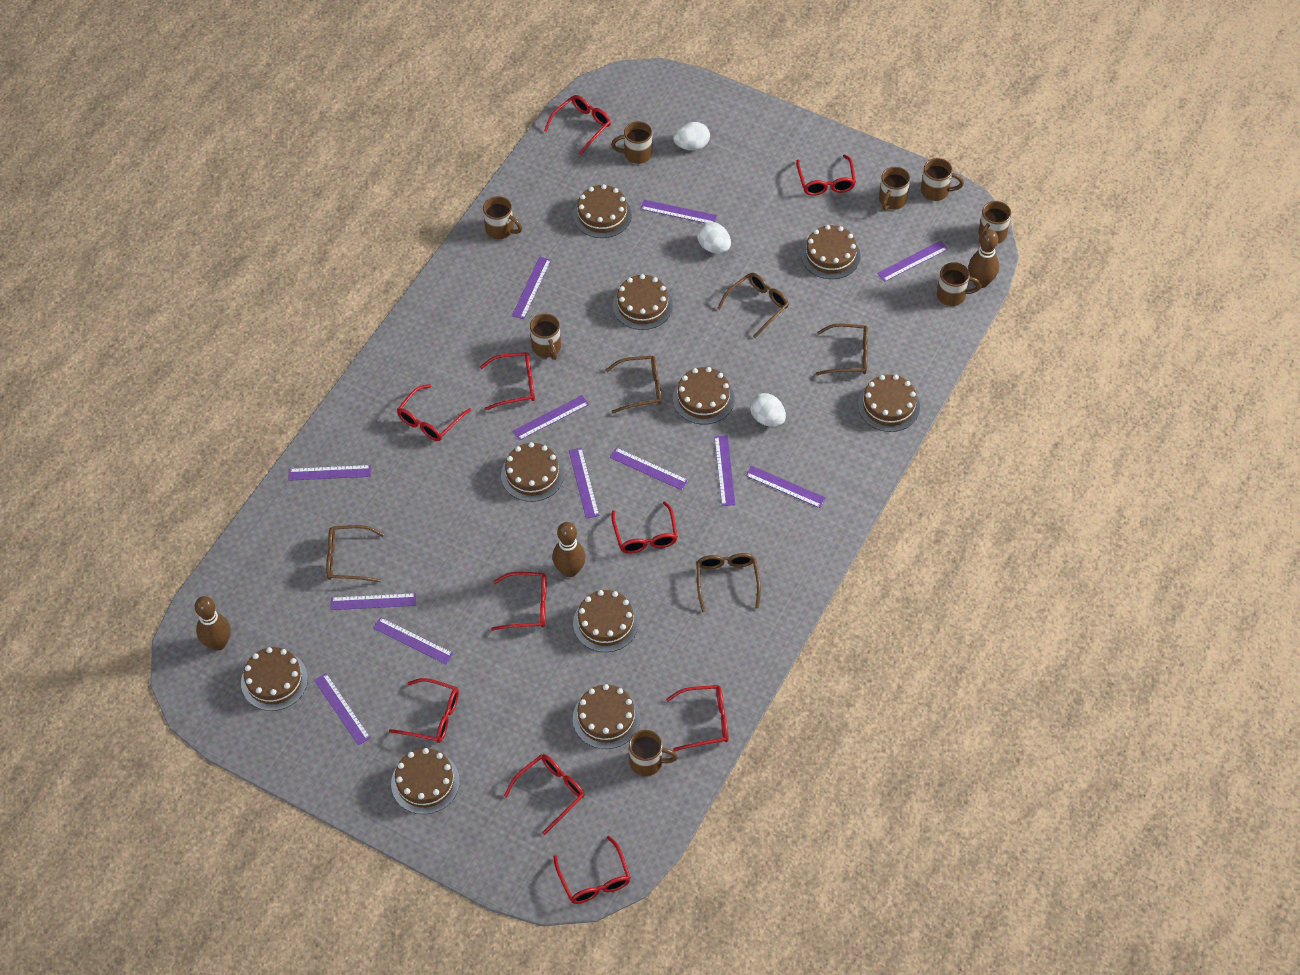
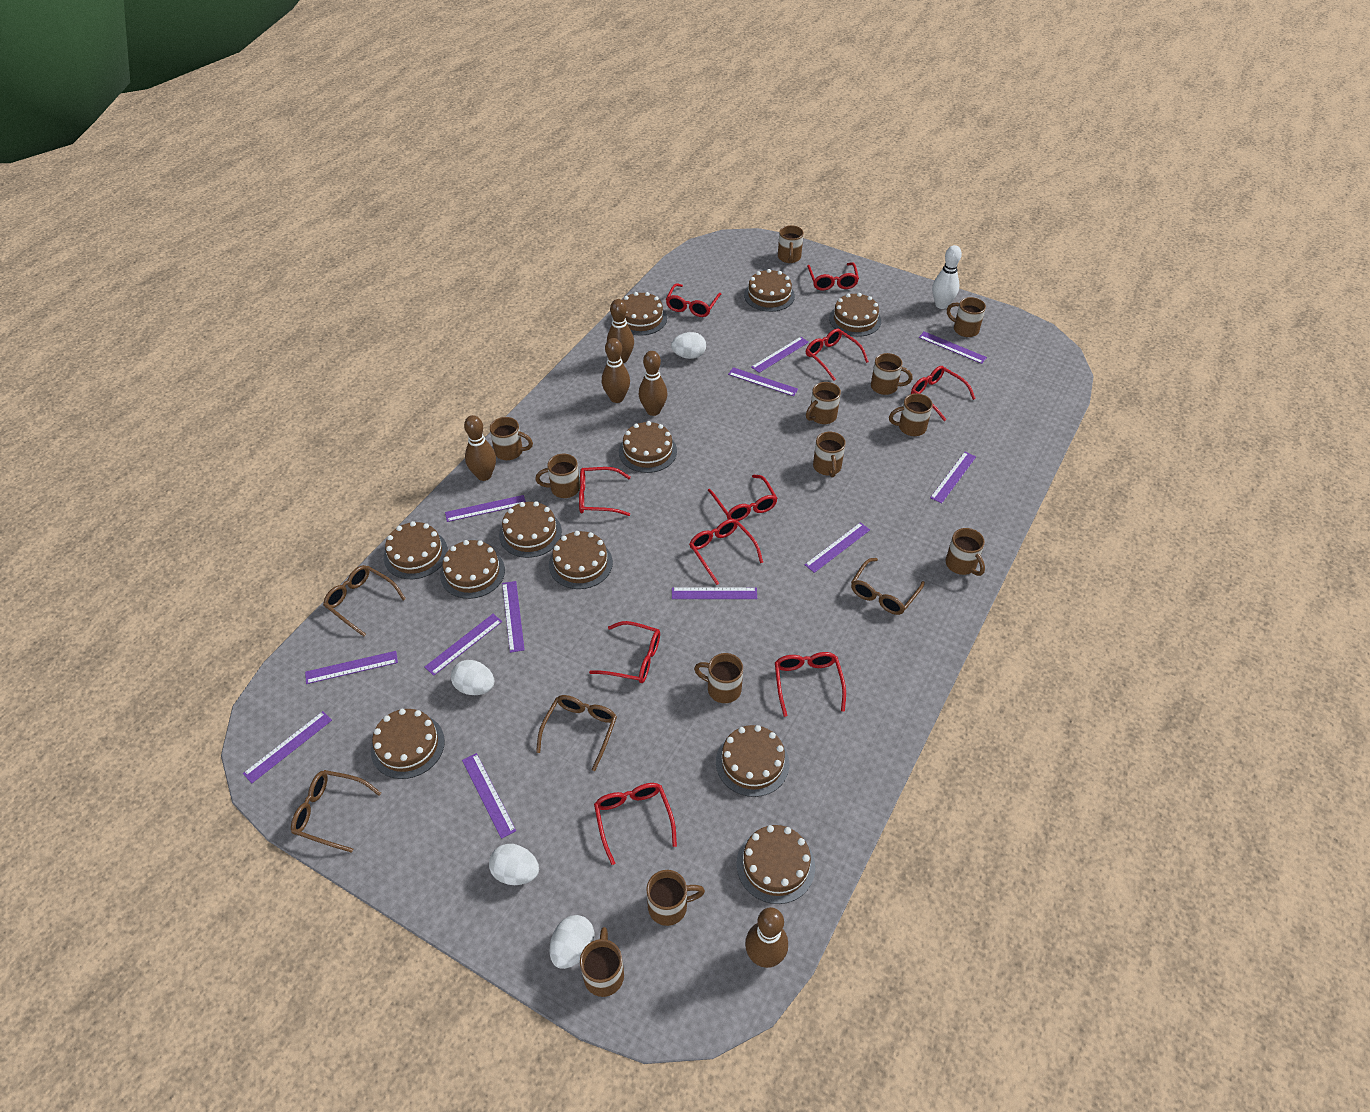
brown bowling pin: [195,596,231,651] [553,522,586,577] [968,229,999,288] = 3 -> [464,415,496,481] [602,338,630,403] [607,299,634,363] [639,351,668,416] [745,907,788,968] = 5
brown cake: [241,647,308,711] [391,748,460,814] [501,442,564,502] [573,184,632,238] [573,590,639,652] [573,684,640,749] [613,274,673,330] [673,367,735,424] [801,225,860,279] [858,374,920,432] = 10 -> [371,709,445,779] [384,521,448,579] [440,540,505,599] [499,501,562,558] [549,531,613,589] [619,421,677,473] [622,292,667,336] [716,725,789,797] [737,825,815,904] [744,269,795,312] [829,293,881,337] = 11
brown glasses: [326,525,384,582] [605,356,662,413] [696,553,761,612] [717,273,789,338] [816,323,868,375] = 5 -> [291,770,381,853] [323,565,406,637] [536,695,617,771] [851,558,925,615] = 4
brown mug: [483,196,522,239] [530,314,561,360] [611,121,652,164] [629,730,678,776] [879,167,910,210] [921,158,964,201] [937,262,981,306] [979,201,1011,243] = 8 -> [490,417,533,460] [535,454,580,498] [580,927,624,997] [646,870,705,926] [694,653,743,703] [778,225,804,263] [806,382,841,424] [813,432,846,477] [871,353,913,395] [889,393,933,436] [945,528,985,576] [947,297,986,337] = 12
white bowling pin: none = 0 -> [932,245,962,309] = 1
white egg: [673,122,710,150] [697,222,731,254] [750,393,786,427] = 3 -> [451,660,494,695] [489,844,539,885] [550,915,594,969] [671,332,706,359] = 4

